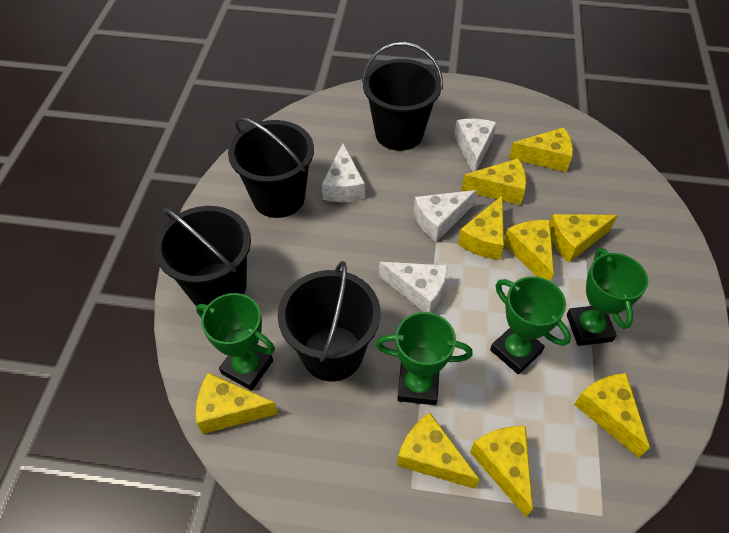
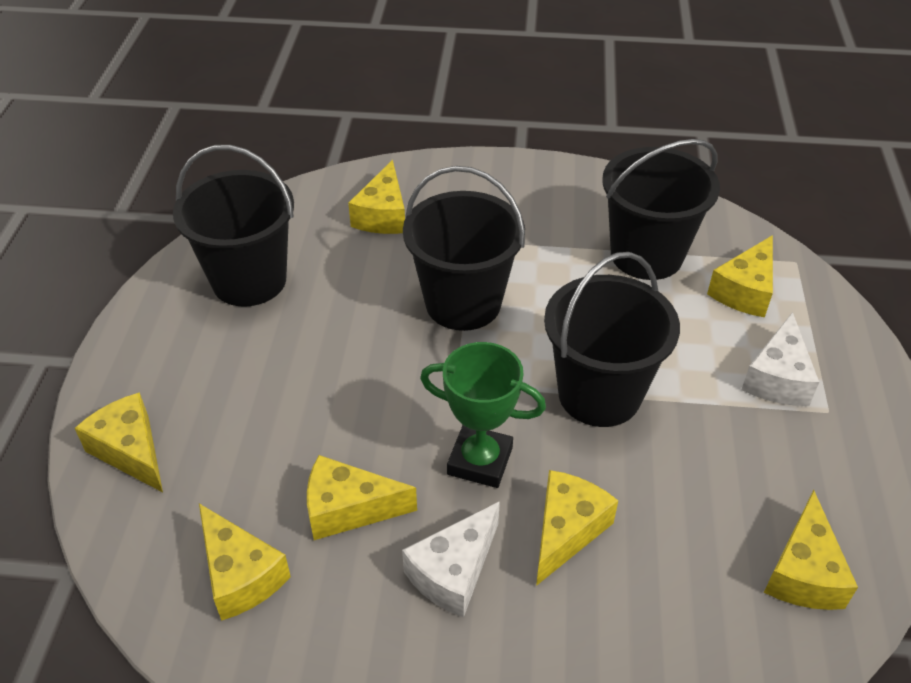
green trophy: [196,293,275,391] [376,312,473,405] [490,276,571,374] [567,248,648,346] = 4 -> [420,342,546,488] = 1
white cheese: [322,143,365,202] [379,262,448,313] [414,190,477,242] [454,119,497,172] = 4 -> [402,501,500,618] [741,312,819,406] = 2
yellow cheese: [196,373,278,434] [397,413,480,489] [458,196,504,260] [461,158,526,205] [470,426,533,517] [504,220,554,281] [509,127,573,172] [550,214,618,263] [574,373,650,458] = 9 -> [75,392,163,492] [199,503,291,621] [307,455,417,540] [348,160,405,234] [536,470,618,586] [707,235,773,317] [764,490,858,610] = 7

